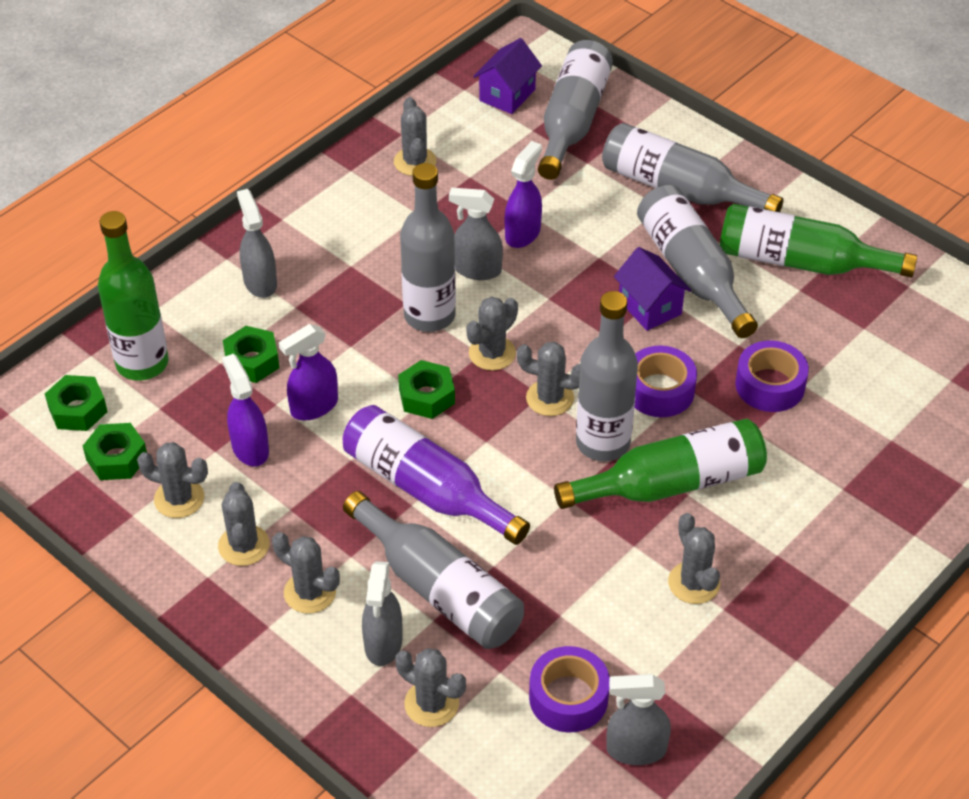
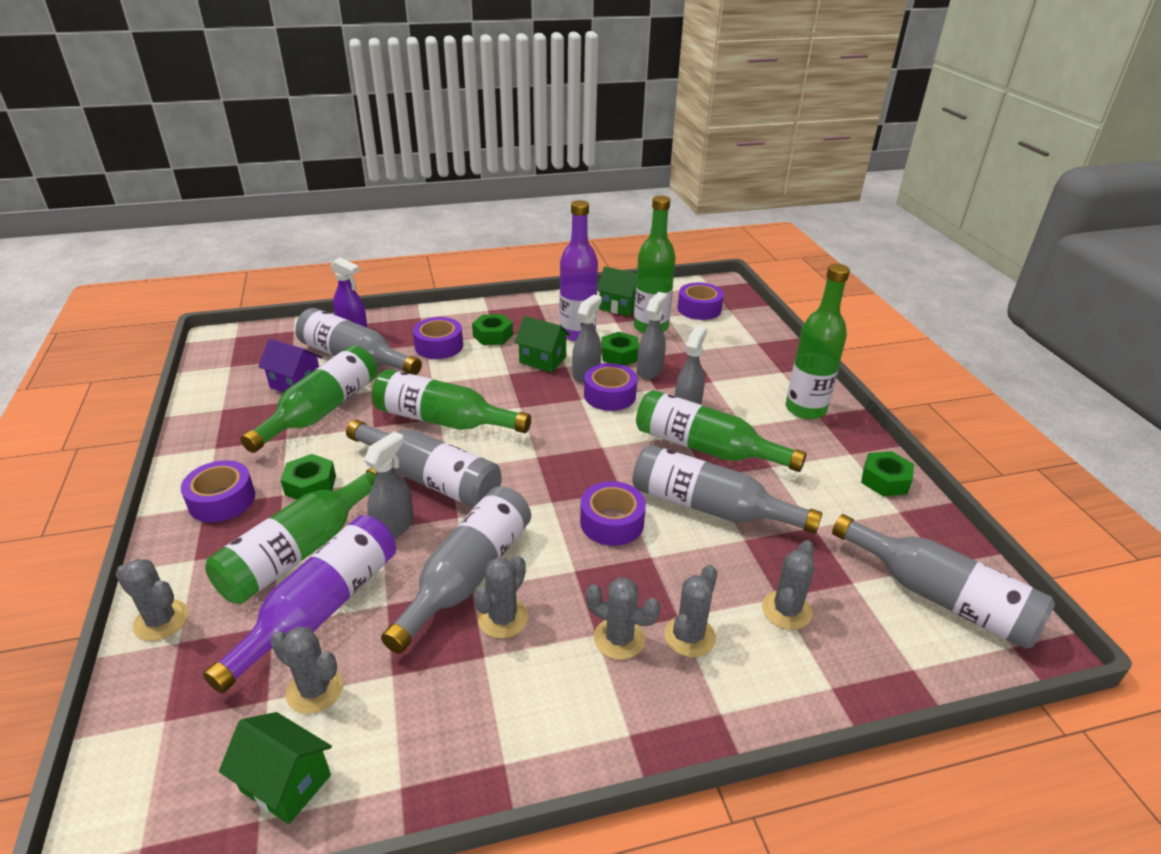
green bottle: [98,211,168,381] [554,419,767,509] [720,204,917,277] = 3 -> [205,468,376,604] [240,345,377,453] [372,369,531,433] [634,195,676,333] [636,390,807,472] [786,264,850,420] = 6
green house: none = 0 -> [219,712,332,824] [514,316,570,372] [597,266,637,316] = 3
grey bottle: [343,491,524,649] [400,163,456,332] [538,40,613,180] [576,291,638,461] [602,123,783,212] [637,185,758,338] = 6 -> [295,308,422,375] [346,420,502,508] [381,486,531,654] [632,445,822,534] [832,514,1055,649] = 5
grey cactus: [137,442,208,518] [218,482,270,566] [272,532,340,614] [394,97,437,176] [395,648,466,727] [466,297,518,371] [517,342,580,416] [668,513,720,604] = 8 -> [115,559,188,641] [271,626,343,714] [474,555,528,638] [586,577,660,660] [664,565,717,657] [762,540,814,630] = 6
purple bottle: [343,405,530,545] = 1 -> [203,515,396,693] [560,200,598,341] = 2
purple house: [473,38,542,114] [614,247,691,331] = 2 -> [258,338,322,392] = 1
purple spray bottle: [222,354,269,466] [279,324,338,420] [505,141,542,248] = 3 -> [331,257,368,328] = 1
purple tape: [529,646,610,733] [635,345,697,417] [735,340,809,412] = 3 -> [181,460,255,522] [413,317,463,359] [580,481,646,546] [584,363,637,411] [677,283,724,320] = 5

